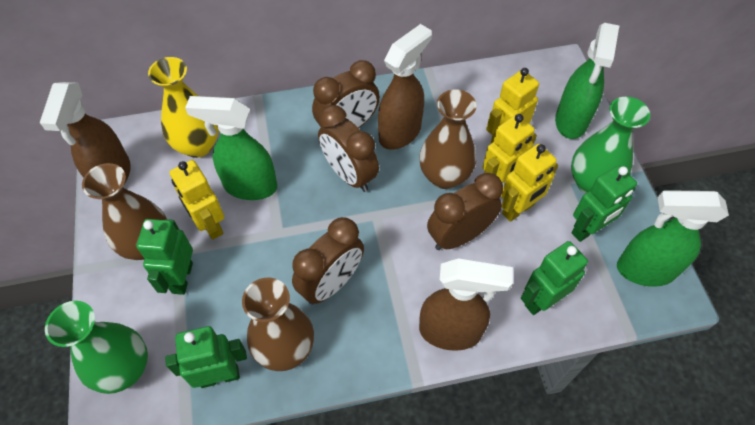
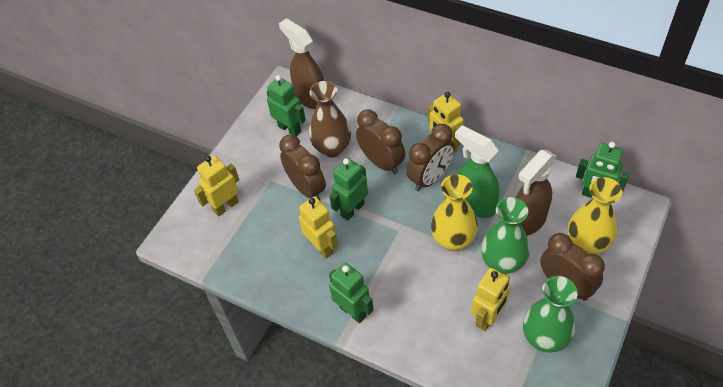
brown spray bottle: [40,82,131,186] [378,24,432,150] [419,258,513,351] = 3 -> [279,18,324,109] [516,150,557,236] = 2
brown vase: [82,163,167,260] [242,278,314,371] [420,89,477,189] = 3 -> [309,81,351,157] = 1
green spray bottle: [185,96,277,200] [555,23,619,139] [617,190,729,287] = 3 -> [455,125,499,218] = 1
yellow vase: [148,57,219,158] = 1 -> [431,174,478,251] [568,177,622,254] = 2

